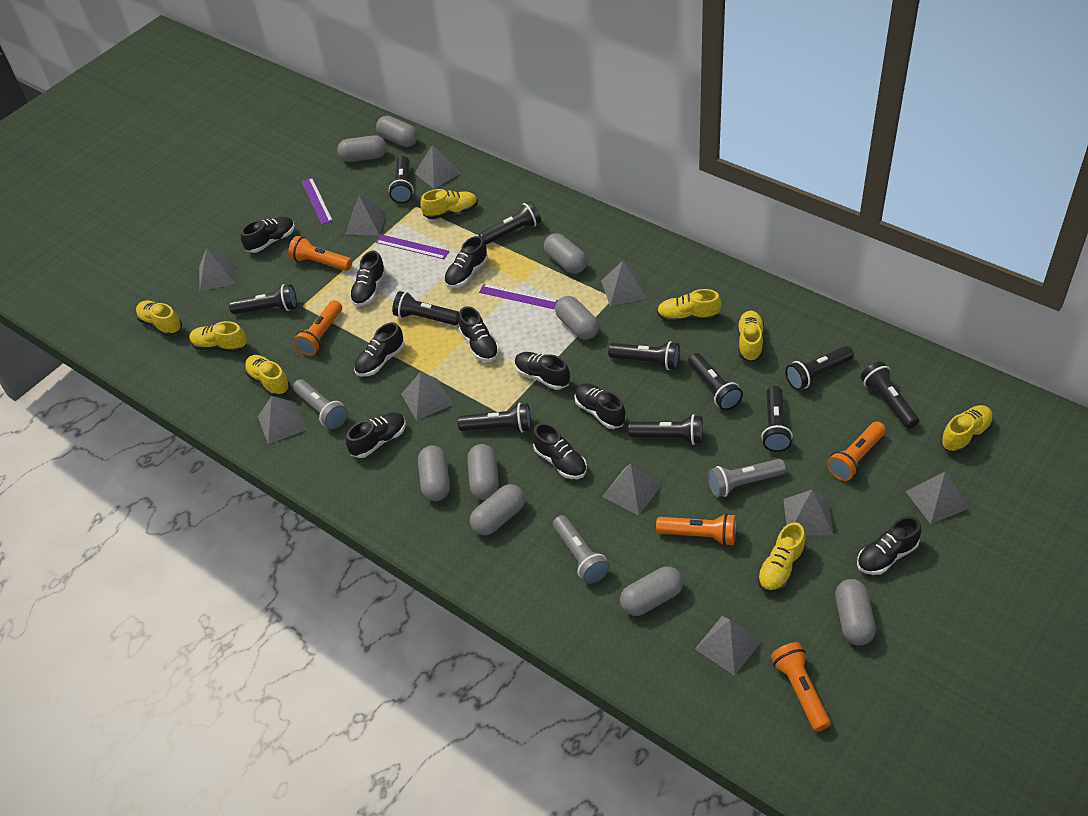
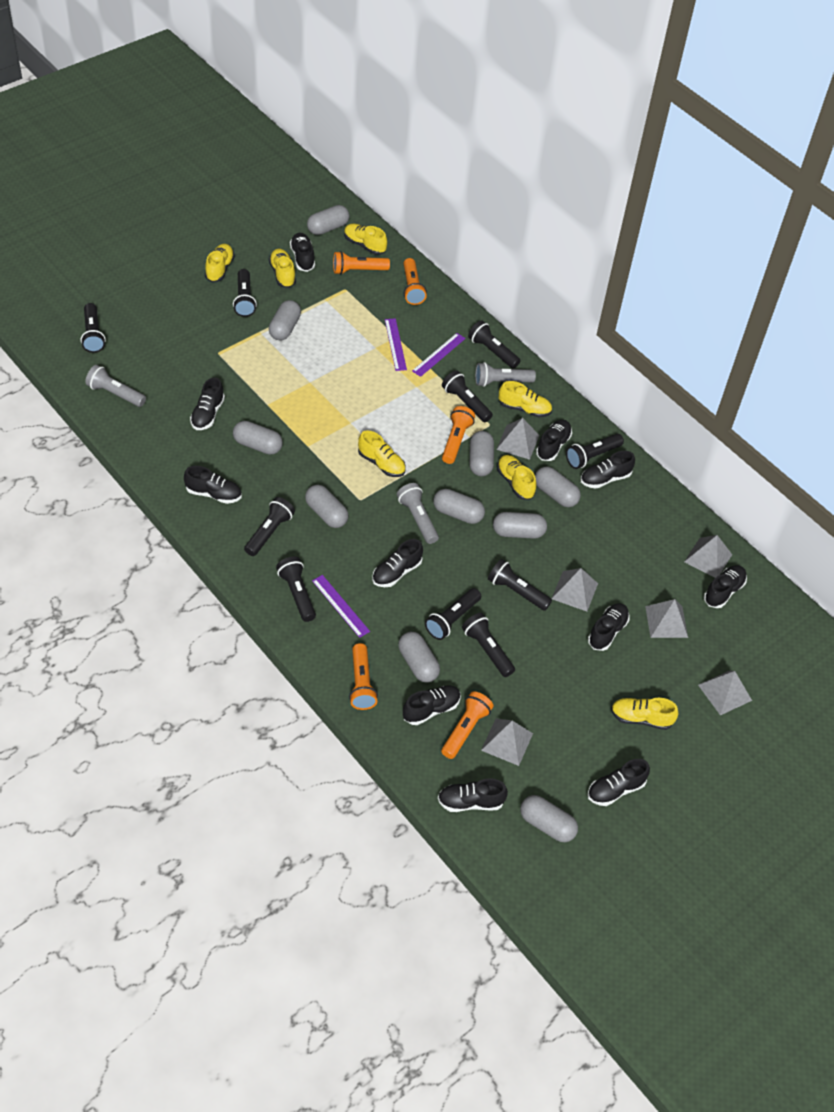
black flashlight: [229,284,297,314] [389,156,414,203] [392,291,459,325] [458,403,531,433] [479,201,541,245] [608,341,680,370] [628,414,703,445] [688,353,743,410] [761,386,793,452] [785,346,854,390] [861,361,919,429] = 11 -> [81,303,106,353] [233,269,257,317] [244,497,295,556] [276,556,316,622] [425,588,481,640] [442,371,493,422] [462,613,515,677] [468,320,520,369] [488,559,552,611] [566,434,624,469] = 10
black shoe: [241,217,295,253] [346,413,406,458] [350,251,386,307] [354,322,405,376] [444,236,488,288] [459,306,499,362] [515,352,570,390] [532,423,587,479] [574,383,626,429] [857,516,922,575] = 10 -> [184,466,242,504] [190,377,225,430] [290,233,315,272] [372,539,423,587] [403,686,461,725] [438,778,508,812] [536,420,572,461] [581,451,635,489] [588,603,630,651] [588,759,650,806] [704,565,747,608] = 11
grey capsule: [337,135,387,162] [376,115,418,147] [418,445,450,501] [467,444,499,500] [470,484,525,535] [544,233,587,274] [555,296,599,340] [620,566,683,616] [835,579,876,645] = 9 -> [233,421,283,455] [269,300,301,341] [305,485,348,528] [307,205,350,235] [398,632,440,683] [433,489,485,524] [470,431,494,476] [493,512,547,539] [520,795,578,842] [535,467,581,507] = 10
grey pyramid: [199,248,236,291] [258,396,307,444] [345,195,386,236] [401,372,453,421] [414,145,461,189] [601,261,647,306] [602,464,662,515] [695,616,762,676] [783,489,833,536] [905,472,969,524] = 10 -> [481,718,533,766] [496,418,539,460] [552,568,598,611] [645,599,688,638] [684,535,732,578] [698,671,752,715] = 6
yellow shoe: [136,301,182,336] [189,321,247,353] [245,355,290,397] [420,189,478,220] [657,289,721,322] [737,311,764,362] [757,522,806,593] [941,405,994,453] = 8 -> [205,244,235,282] [269,249,296,288] [344,223,387,255] [358,430,406,477] [497,455,536,500] [499,381,552,418] [611,698,679,730] = 7

